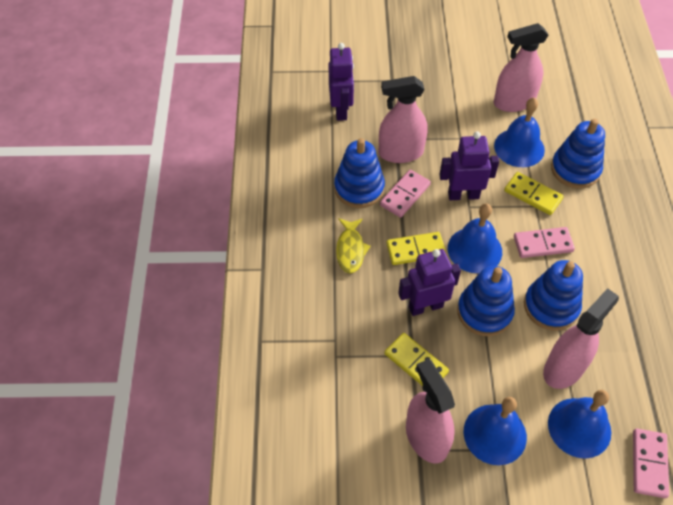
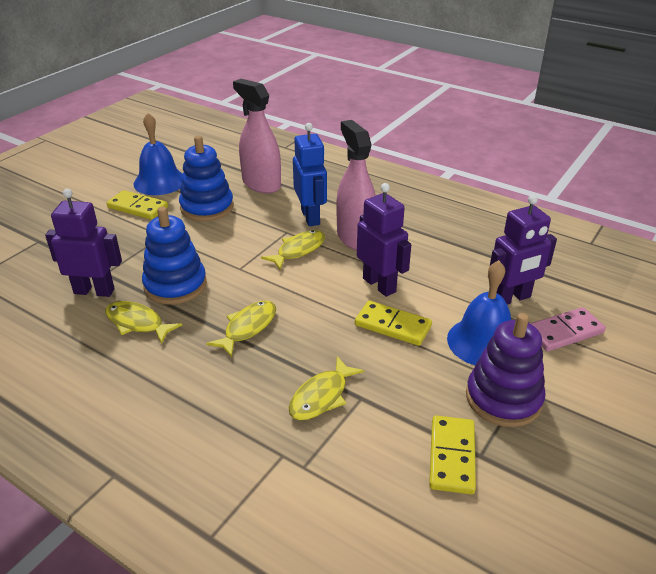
blue bell: [448,203,502,273] [464,397,527,465] [494,98,545,167] [548,390,611,458] = 4 -> [134,113,182,195] [447,260,511,365] = 2
blue robot: none = 0 -> [293,123,327,226] = 1
blue stacking toy: [334,138,385,208] [457,266,515,336] [524,260,583,331] [551,119,605,189] = 4 -> [142,207,207,305] [179,136,234,221] = 2
pink domino: [380,170,431,218] [514,227,575,258] [633,428,669,498] = 3 -> [530,307,606,352] = 1
pink spray bottle: [379,76,427,163] [406,359,455,464] [494,23,548,112] [543,288,619,389] = 4 -> [233,79,281,193] [337,120,376,250] = 2
purple stacking toy: none = 0 -> [466,313,546,427] = 1
yellow fish: [336,218,371,273] = 1 -> [105,301,182,344] [206,300,276,357] [261,230,325,269] [289,356,364,420] = 4

